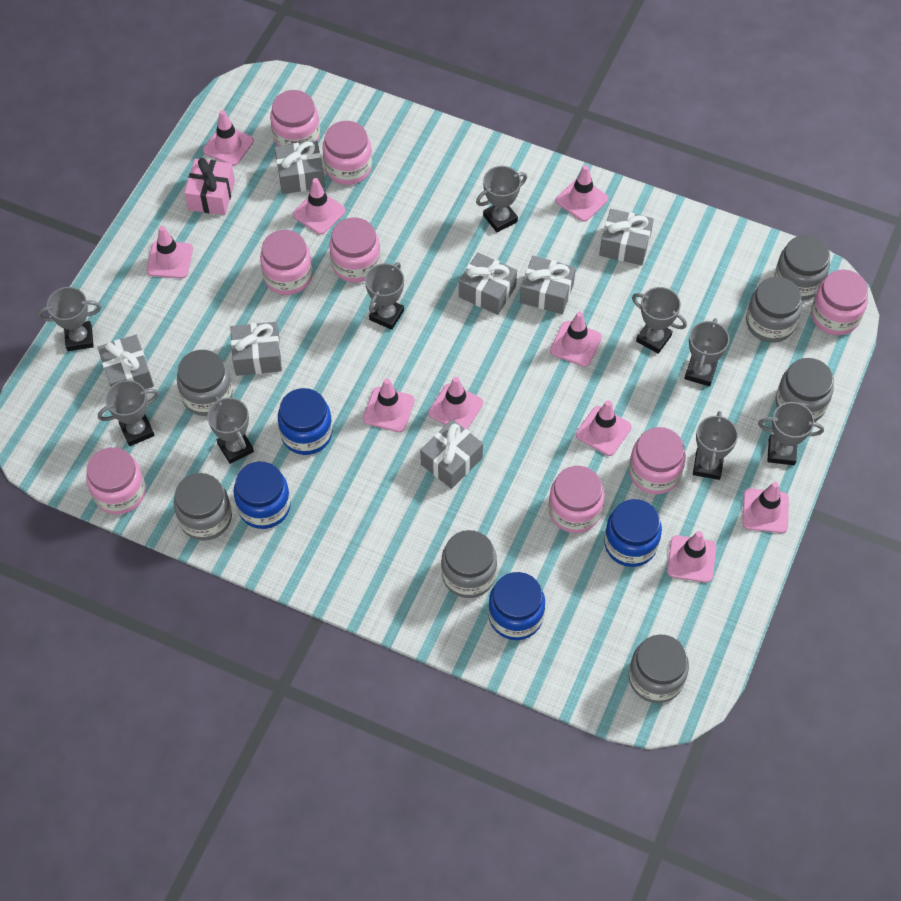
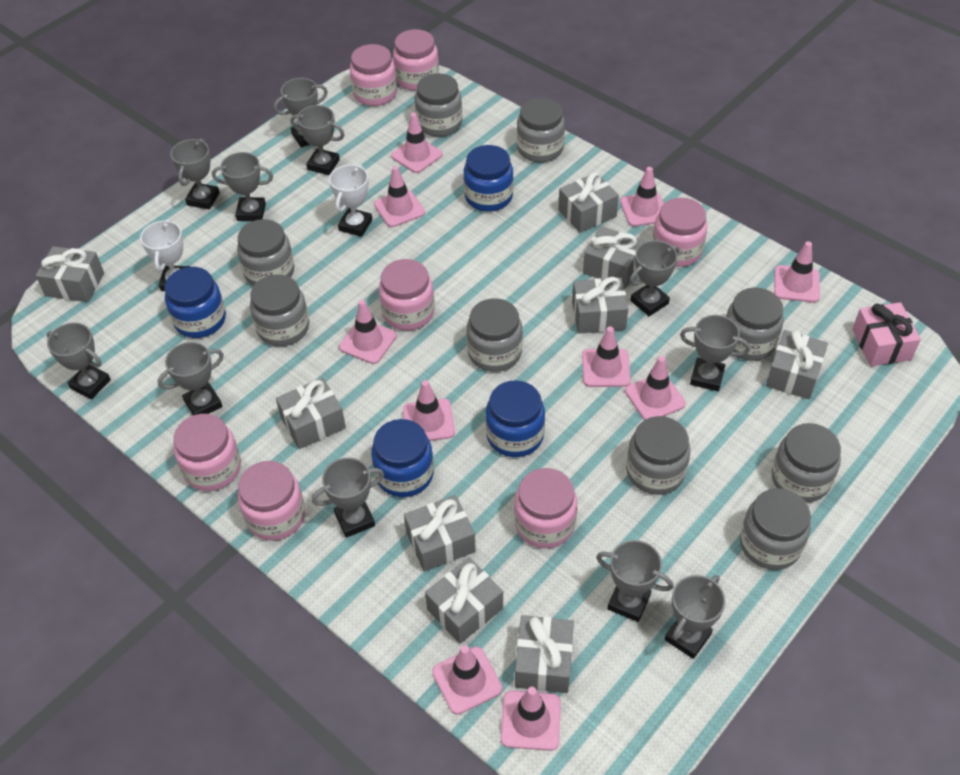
grey gift: [97,335,154,389] [230,322,282,376] [274,141,325,194] [420,419,483,489] [459,252,517,315] [520,256,576,314] [599,209,654,266] = 7 -> [35,246,104,302] [276,377,346,449] [404,495,476,572] [425,557,503,644] [515,615,574,693] [558,172,619,233] [572,277,628,334] [583,226,644,288] [766,330,828,399] = 9
grey jar: [174,473,232,541] [177,350,233,416] [441,530,497,598] [629,634,689,703] [746,277,802,343] [774,235,830,301] [776,358,834,422] = 7 -> [237,219,294,286] [250,274,309,346] [415,73,462,137] [466,298,523,372] [517,98,565,163] [626,416,690,495] [726,287,784,361] [740,488,811,570] [771,423,841,502] = 9
grey trophy: [38,287,101,351] [98,380,159,446] [207,396,254,464] [365,262,404,330] [476,166,527,232] [632,287,687,354] [684,318,730,386] [693,411,738,480] [758,402,824,465] = 9 -> [47,322,111,399] [158,342,224,415] [170,139,220,209] [212,152,273,221] [274,78,328,148] [291,105,345,175] [312,457,384,538] [596,540,673,622] [630,240,680,316] [665,575,725,659] [680,315,750,391] = 11
pink jar: [86,447,146,515] [260,230,312,295] [270,90,320,146] [323,121,372,185] [329,217,381,283] [548,466,605,533] [629,427,686,494] [811,269,868,335] = 8 -> [173,414,241,491] [238,461,305,541] [350,44,397,106] [379,259,435,330] [393,29,439,91] [514,468,577,548] [652,198,708,267] = 7
white trophy: none = 0 -> [140,219,190,291] [329,164,372,237] = 2

